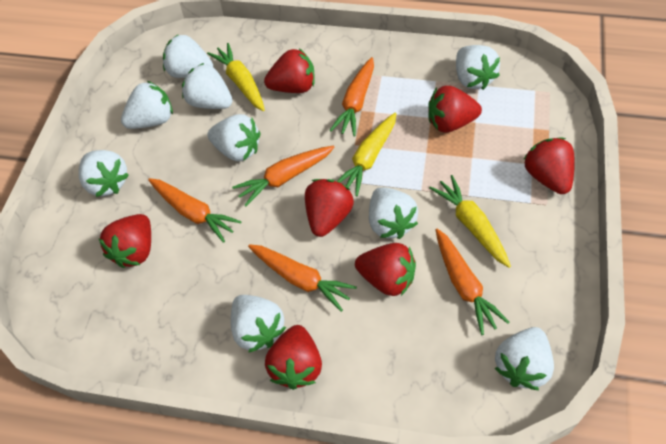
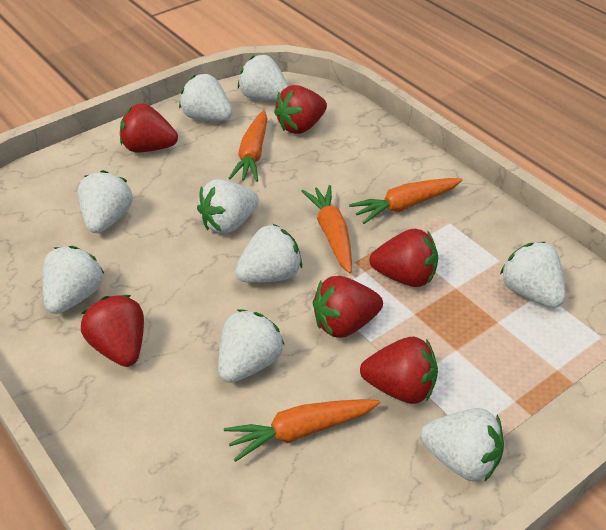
orange carrot: [148,178,242,243] [232,146,335,207] [248,244,357,312] [330,57,374,136] [435,229,510,335] = 5 -> [224,399,380,462] [228,110,268,182] [302,185,352,273] [349,178,463,224] = 4
red strawberry: [98,214,151,268] [264,48,315,93] [265,325,322,390] [305,179,354,237] [355,243,416,296] [428,86,482,133] [523,138,575,194] = 7 -> [81,295,144,367] [120,103,178,153] [274,85,327,134] [313,276,383,338] [360,337,438,404] [369,229,438,287] = 6
yellow carrot: [207,43,265,111] [337,113,396,196] [429,175,511,268] = 3 -> none = 0

